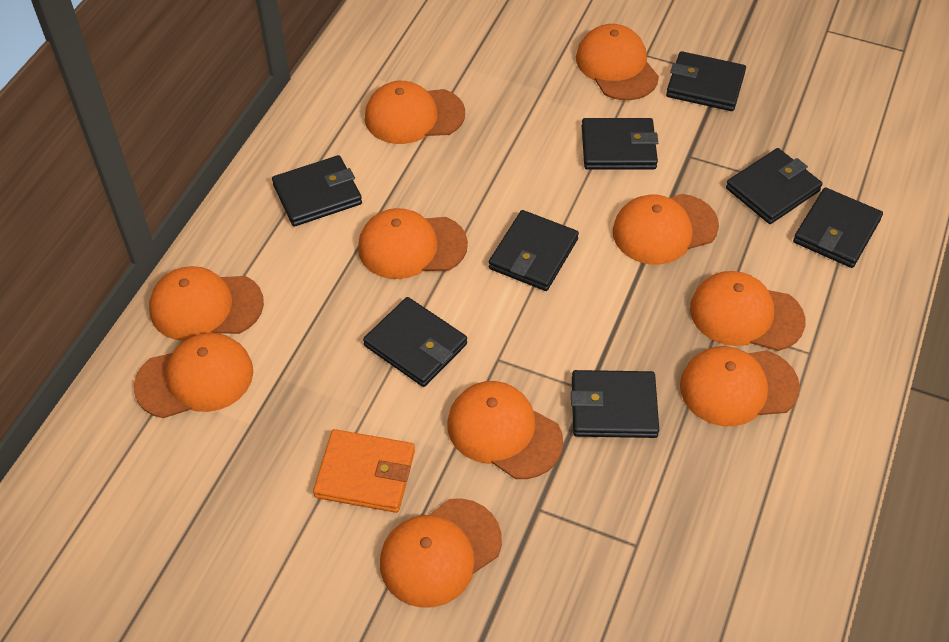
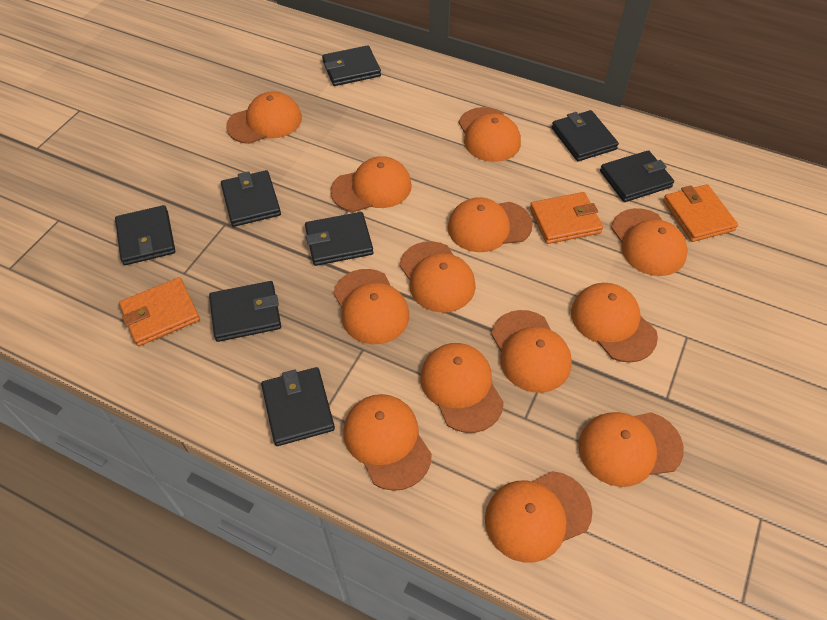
orange cap: [134,333,253,418] [149,266,264,341] [358,208,468,279] [365,81,465,144] [380,498,502,608] [447,381,563,479] [576,24,659,100] [613,194,719,265] [680,346,800,426] [690,271,805,351] = 10 -> [226,91,302,144] [330,156,412,212] [333,269,409,344] [343,394,432,491] [399,241,476,313] [420,343,504,433] [448,197,533,252] [459,107,521,162] [485,471,592,563] [491,310,572,393] [571,283,658,363] [578,412,684,487] [611,208,688,276] = 13
orange wallet: [313,429,415,513] = 1 -> [119,277,200,346] [530,192,603,244] [663,184,738,242] = 3

